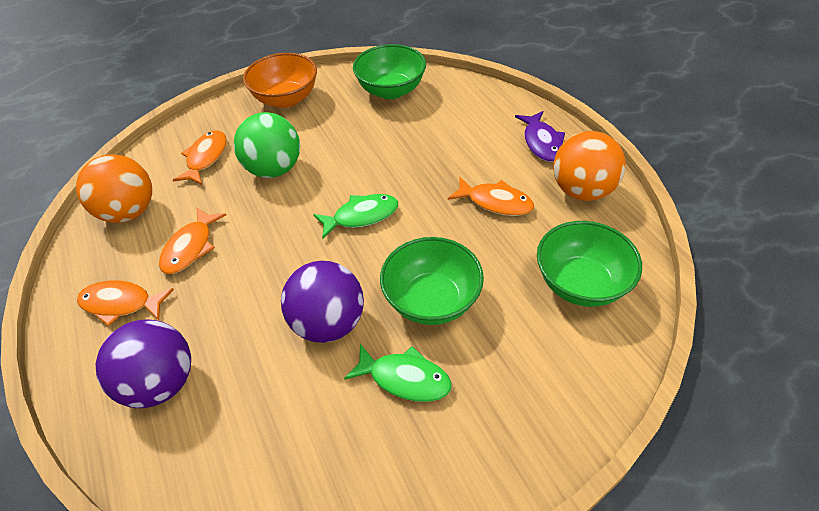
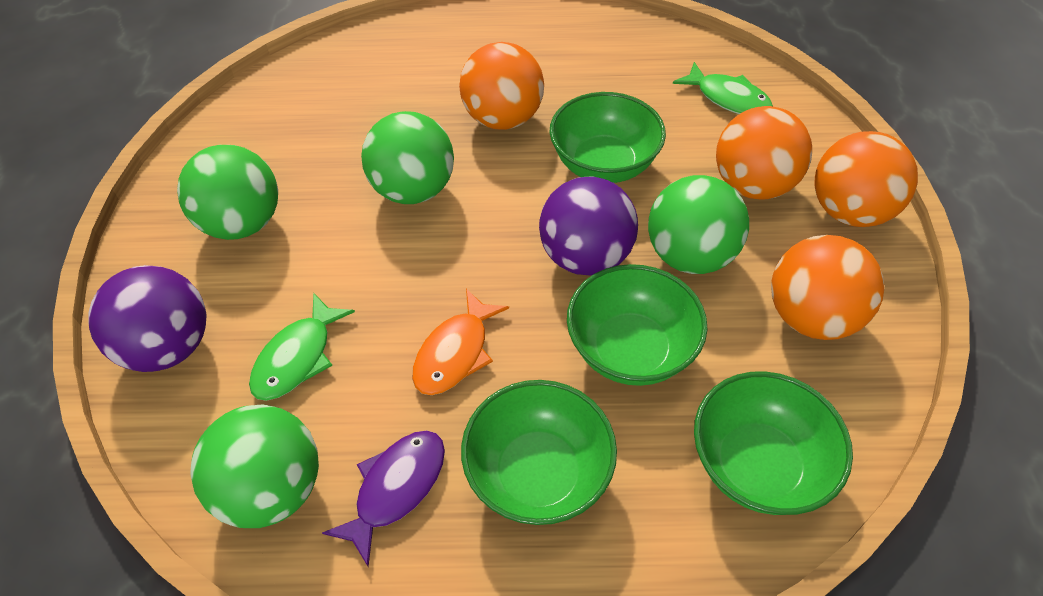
green ball: [234,112,300,178] = 1 -> [177,145,278,240] [190,404,319,528] [361,111,454,204] [648,175,749,274] = 4
green bowl: [353,44,426,99] [380,237,484,325] [537,221,642,307] = 3 -> [461,380,617,525] [550,92,666,183] [567,264,707,386] [694,371,853,515] = 4
orange ball: [76,154,152,223] [553,131,626,201] = 2 -> [459,42,544,130] [716,106,812,200] [771,235,884,340] [814,131,918,227] = 4
orange bowl: [243,53,317,108] = 1 -> none = 0
orange fish: [77,280,174,326] [159,207,226,274] [173,130,227,185] [448,177,534,216] = 4 -> [412,289,509,395] = 1

